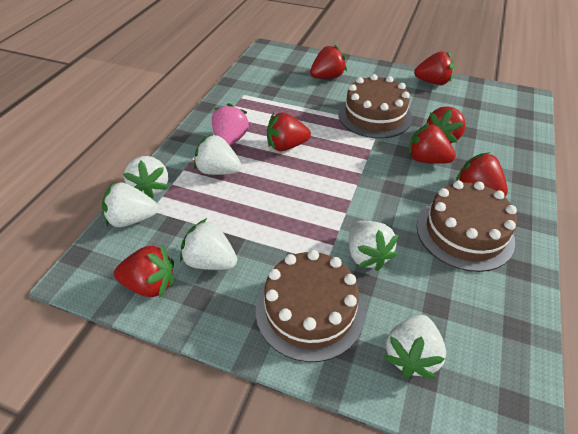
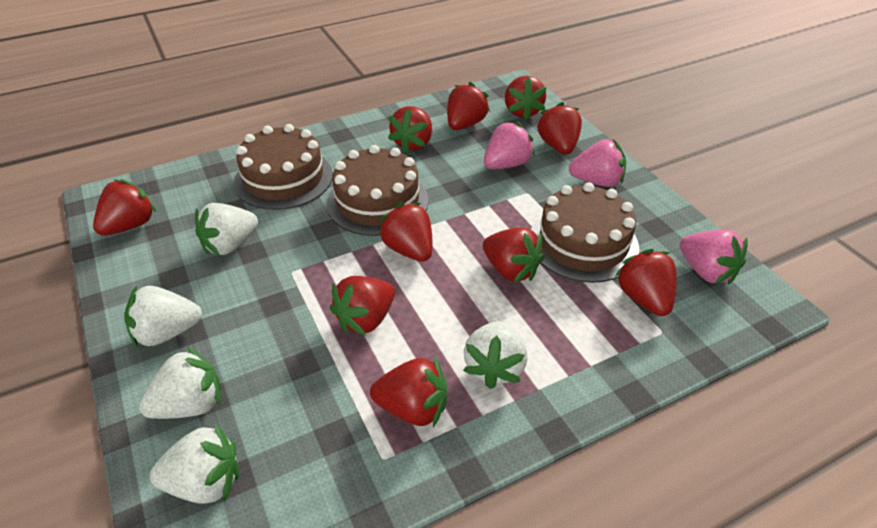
pink strawberry: [212,103,250,146] = 1 -> [484,121,535,169] [569,139,626,187] [680,230,748,285] = 3
red strawberry: [114,244,174,297] [267,112,311,151] [310,45,347,79] [408,123,456,164] [414,51,454,85] [427,106,466,143] [456,152,508,197] = 7 -> [93,179,157,236] [330,276,395,336] [370,356,447,427] [378,203,433,262] [388,106,432,153] [447,82,490,130] [483,227,544,283] [505,76,547,120] [537,102,582,154] [615,249,677,316] = 10
white strawberry: [102,182,158,227] [123,156,168,199] [180,218,237,270] [194,134,242,175] [349,221,399,271] [383,315,446,379] = 6 -> [124,286,202,347] [139,347,221,419] [150,423,239,504] [195,203,258,256] [463,321,527,389] = 5

